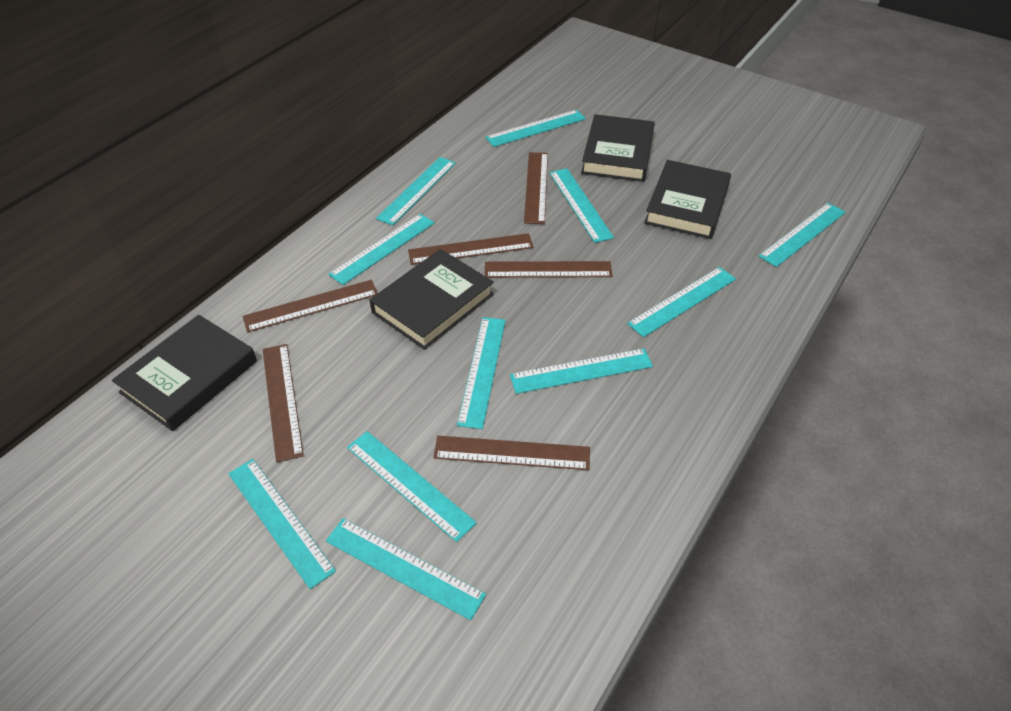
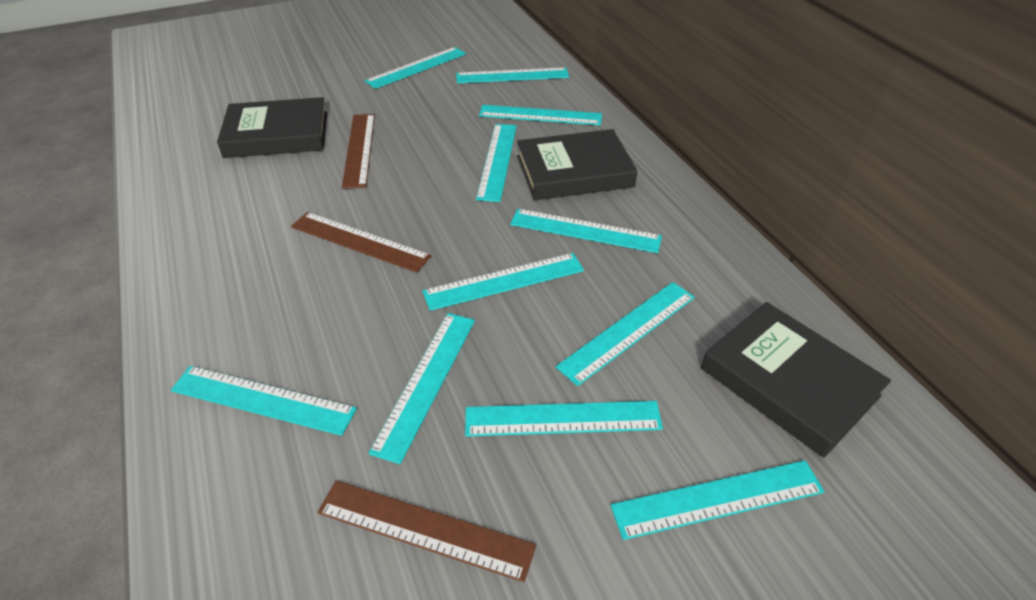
black book: [112,315,257,431] [369,249,494,350] [581,114,655,182] [644,160,731,239] = 4 -> [217,97,327,158] [517,129,638,200] [701,302,891,458] = 3
brown ruler: [243,280,378,332] [263,344,304,462] [408,233,533,265] [433,436,590,470] [485,261,613,278] [524,152,548,224] = 6 -> [291,212,431,273] [317,480,536,582] [342,114,375,189] = 3

